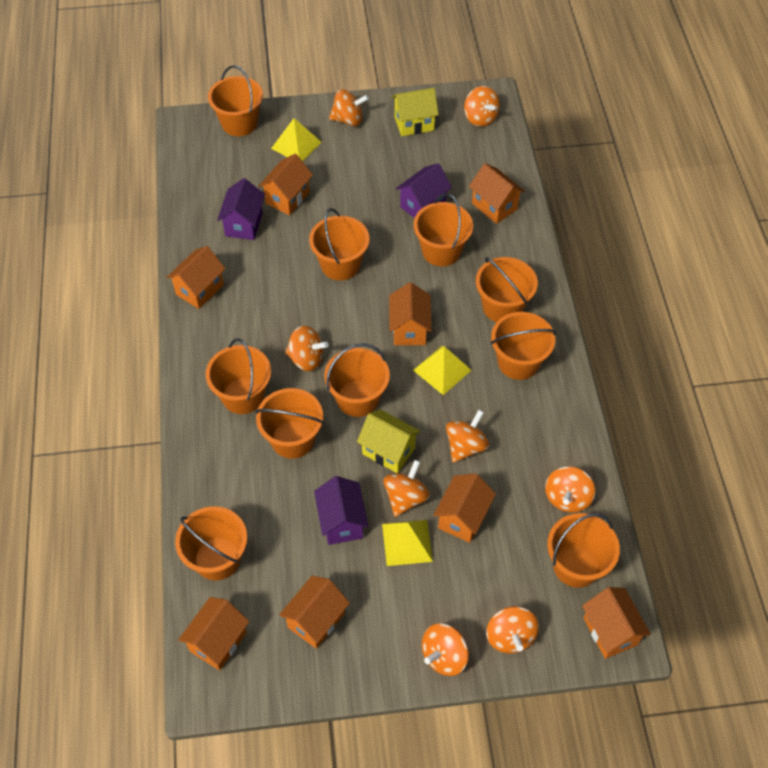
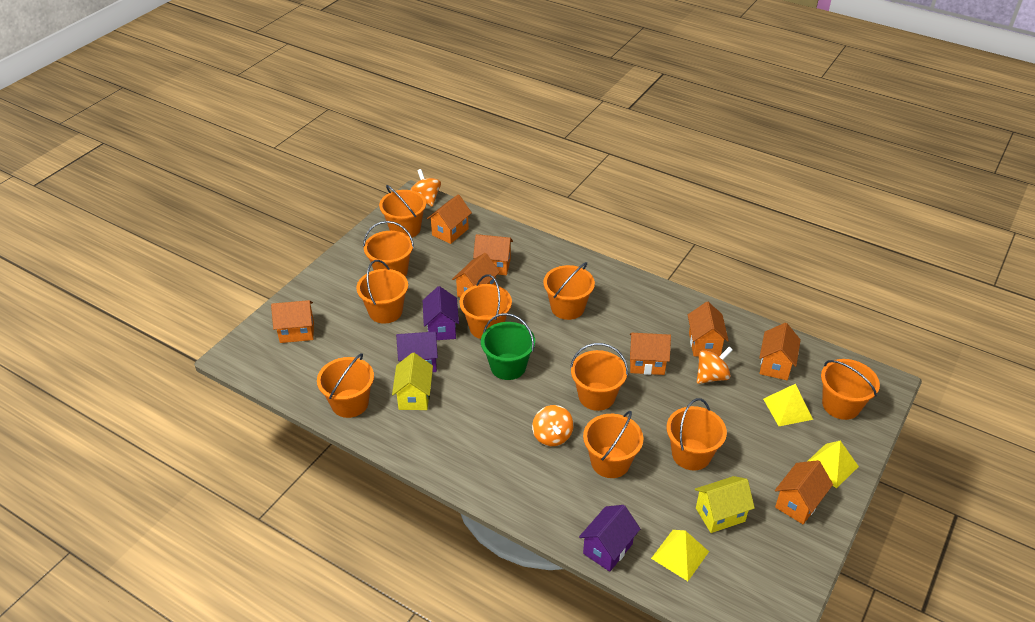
green bucket: none = 0 -> [481,313,535,380] = 1
orange spinning top: [285,326,328,371] [329,89,369,126] [383,460,430,517] [422,624,469,676] [446,410,489,463] [464,86,500,127] [486,606,539,654] [545,467,595,512] = 8 -> [410,169,441,207] [532,405,574,446] [697,347,733,384] = 3

